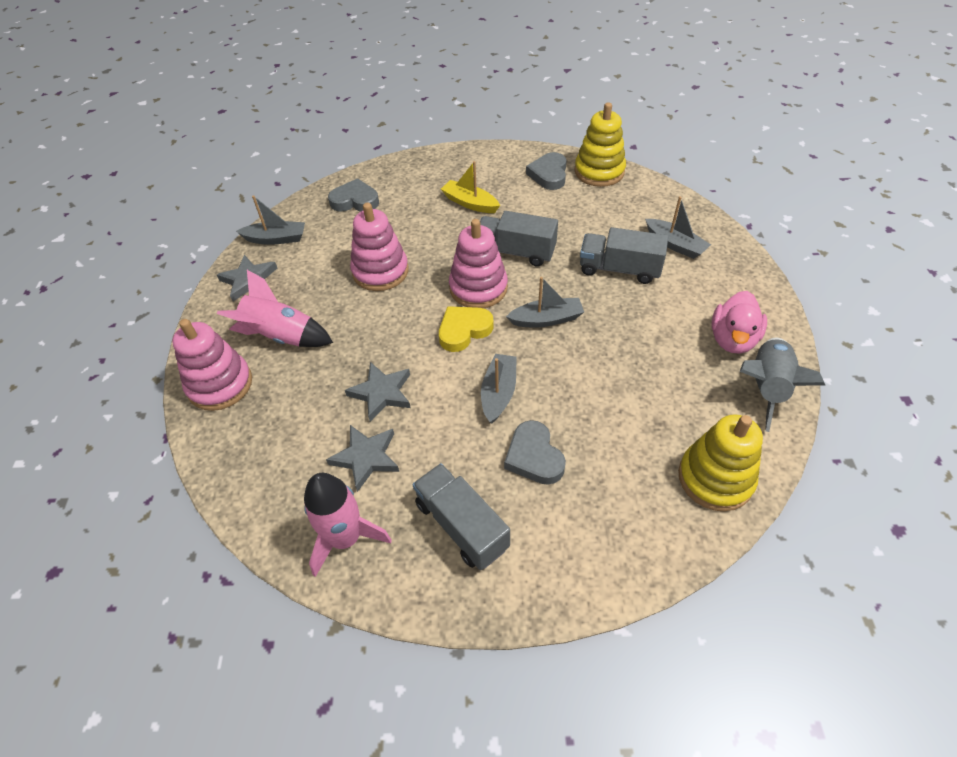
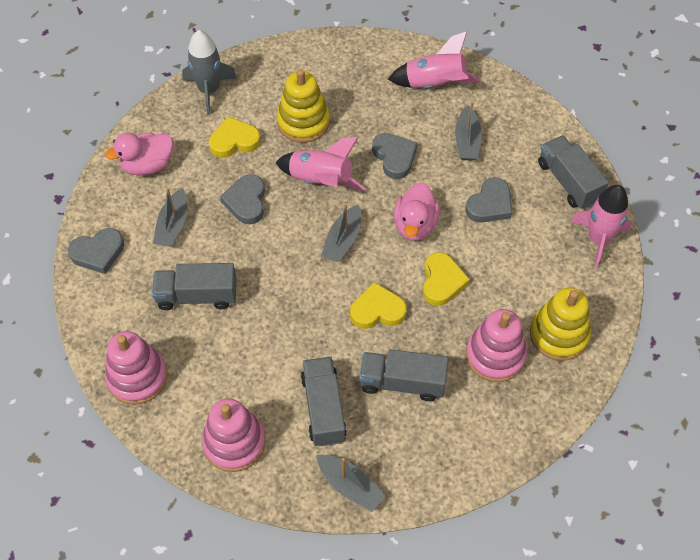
grey heart: [328,178,379,212] [504,420,566,485] [526,152,567,190] = 3 -> [68,228,124,274] [220,174,265,224] [372,133,417,179] [465,177,512,223] = 4
grey star: [217,255,277,302] [326,425,399,492] [345,362,411,422] = 3 -> none = 0
grey truck: [412,463,510,570] [480,211,558,267] [580,227,668,284] = 3 -> [152,263,236,310] [301,356,347,447] [359,349,448,401] [538,135,609,210] = 4
pink duck: [711,291,767,354] = 1 -> [105,133,173,175] [394,182,440,241] = 2
pink rocket: [217,270,333,347] [304,473,392,577] = 2 -> [276,137,366,191] [388,31,480,89] [570,185,632,268] = 3
yellow boat: [441,161,500,213] = 1 -> none = 0
yellow heart: [439,306,494,352] = 1 -> [209,117,261,158] [350,282,407,329] [423,252,470,306] = 3

